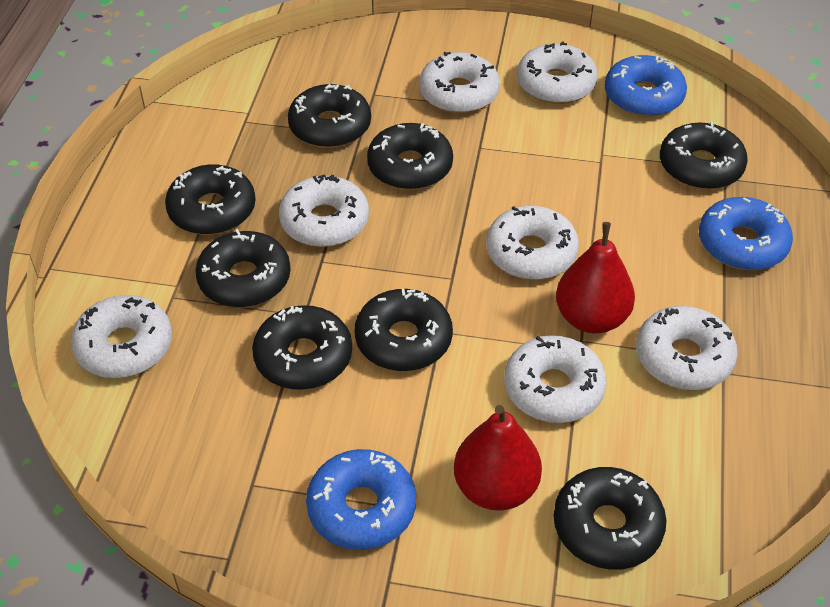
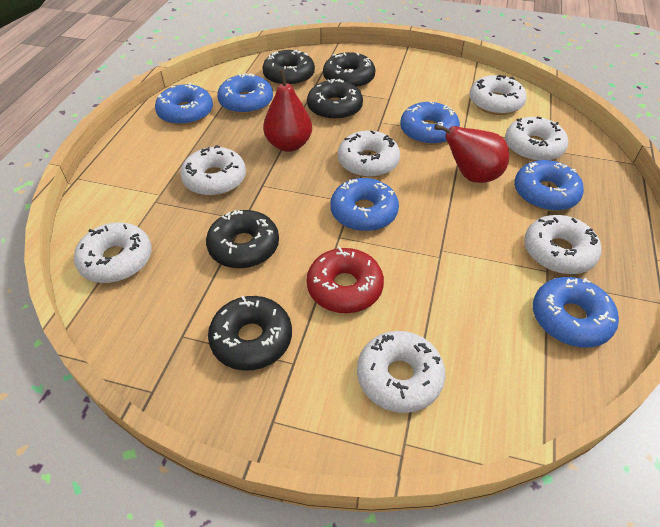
black donut: [165,164,256,235] [196,229,290,308] [252,305,352,390] [288,84,371,148] [355,289,453,371] [367,123,453,190] [554,467,667,570] [660,121,748,190] = 8 -> [206,210,279,269] [208,296,292,371] [262,50,315,86] [307,79,363,120] [323,52,376,88] = 5
blue donut: [306,449,416,550] [605,55,687,117] [699,197,793,270] = 3 -> [155,83,213,125] [217,73,273,114] [331,178,399,231] [400,101,460,145] [514,160,584,211] [533,277,619,348] = 6
red donut: none = 0 -> [307,247,384,313] = 1

